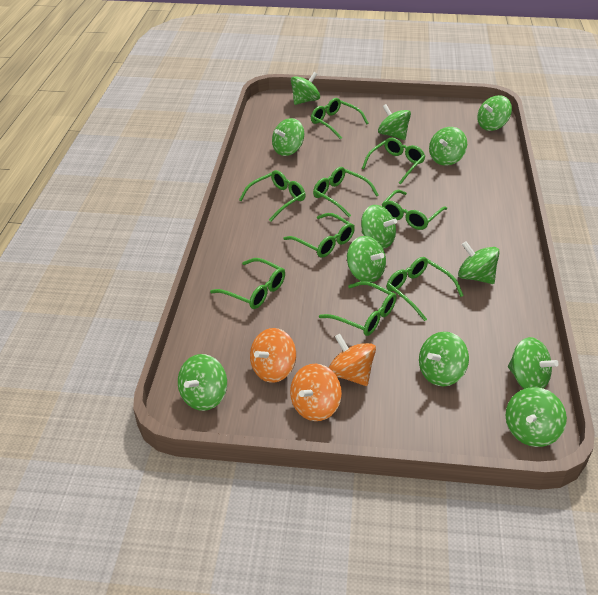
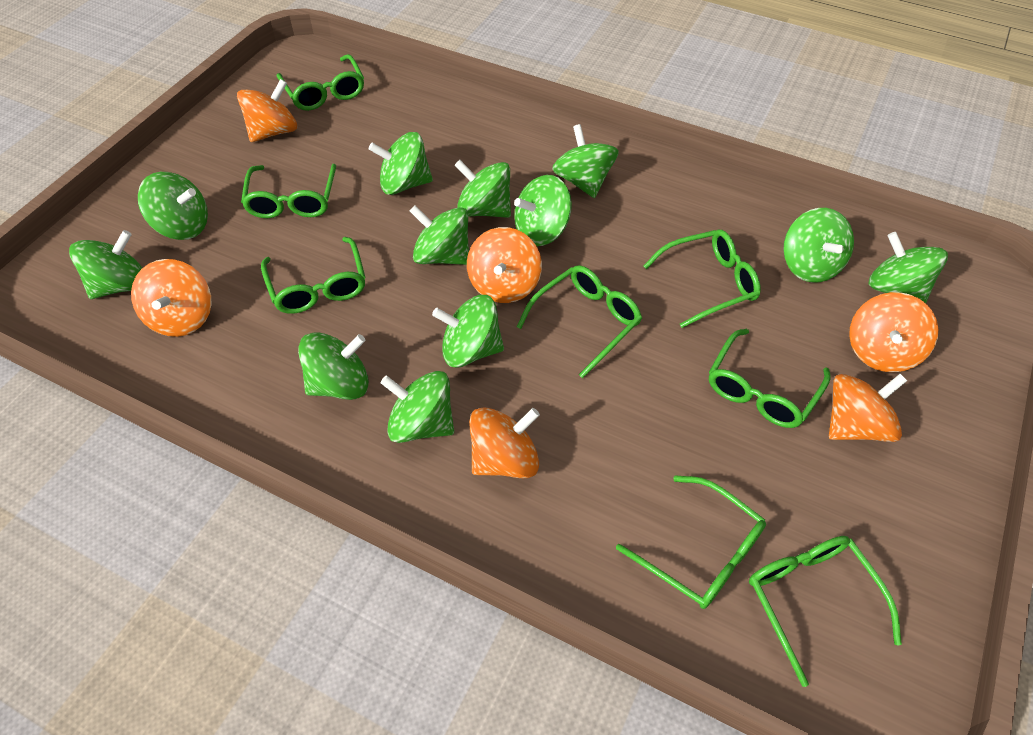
green glasses: [210,258,285,309] [239,170,305,221] [283,213,355,258] [311,98,369,140] [313,167,379,217] [319,281,396,336] [362,138,425,184] [382,190,447,230] [387,257,464,321] = 9 -> [241,164,336,218] [261,237,365,314] [277,54,364,111] [516,265,642,378] [616,475,766,609] [643,230,761,328] [709,329,831,428] [749,536,902,687] = 8
orange spinning top: [250,328,296,383] [290,364,342,421] [329,334,376,386] = 3 -> [131,259,211,337] [237,79,297,142] [467,227,542,303] [469,407,540,478] [829,374,907,442] [849,292,938,372] = 6

